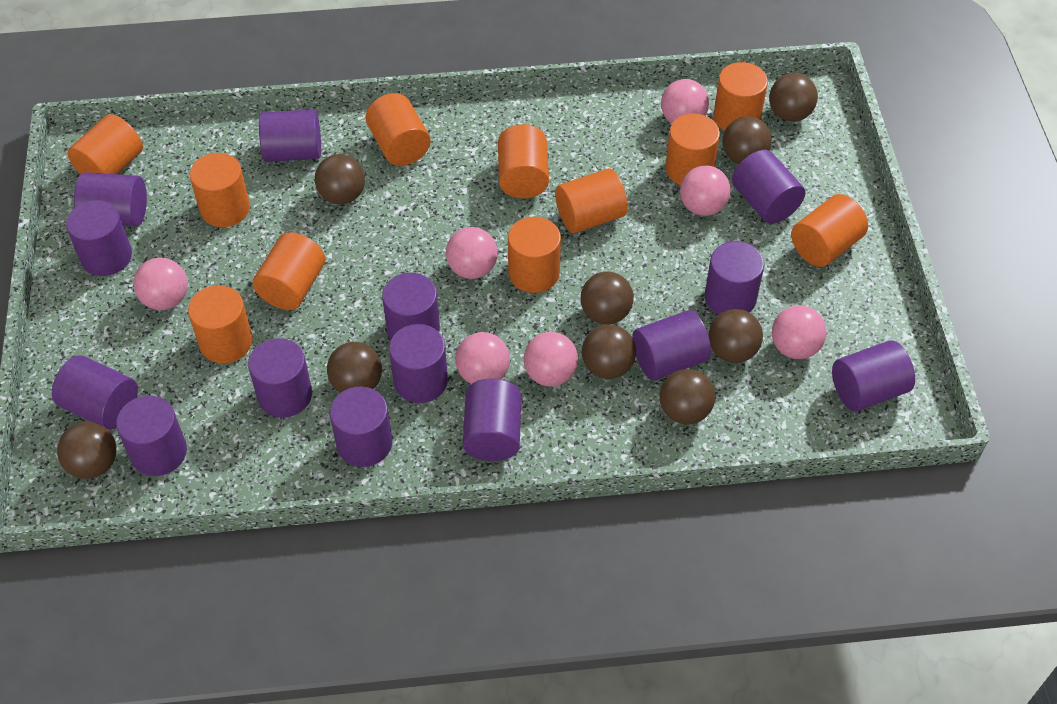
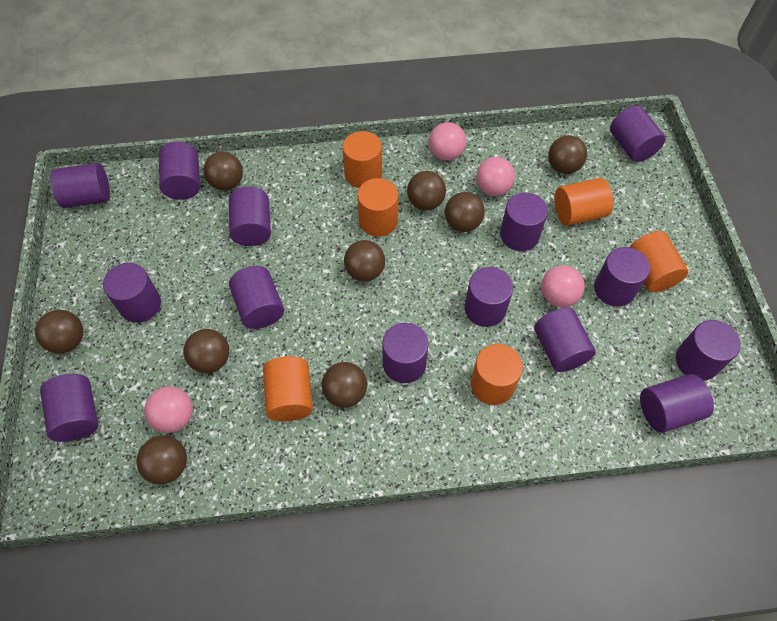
orange cylinder: [67,114,143,175] [188,285,253,363] [190,153,250,227] [253,232,325,310] [366,93,431,166] [498,124,549,198] [508,217,561,293] [555,168,628,233] [665,113,720,185] [713,62,768,131] [791,194,868,267] = 11 -> [263,356,313,421] [342,131,382,188] [357,178,398,237] [471,344,523,405] [555,178,613,226] [630,231,688,292] = 6
pink ball: [133,258,188,310] [446,227,498,279] [455,332,510,384] [524,332,578,387] [661,79,709,124] [680,165,731,216] [772,305,827,359] = 7 -> [144,386,193,433] [429,122,466,161] [476,157,515,196] [541,265,585,307] = 4

